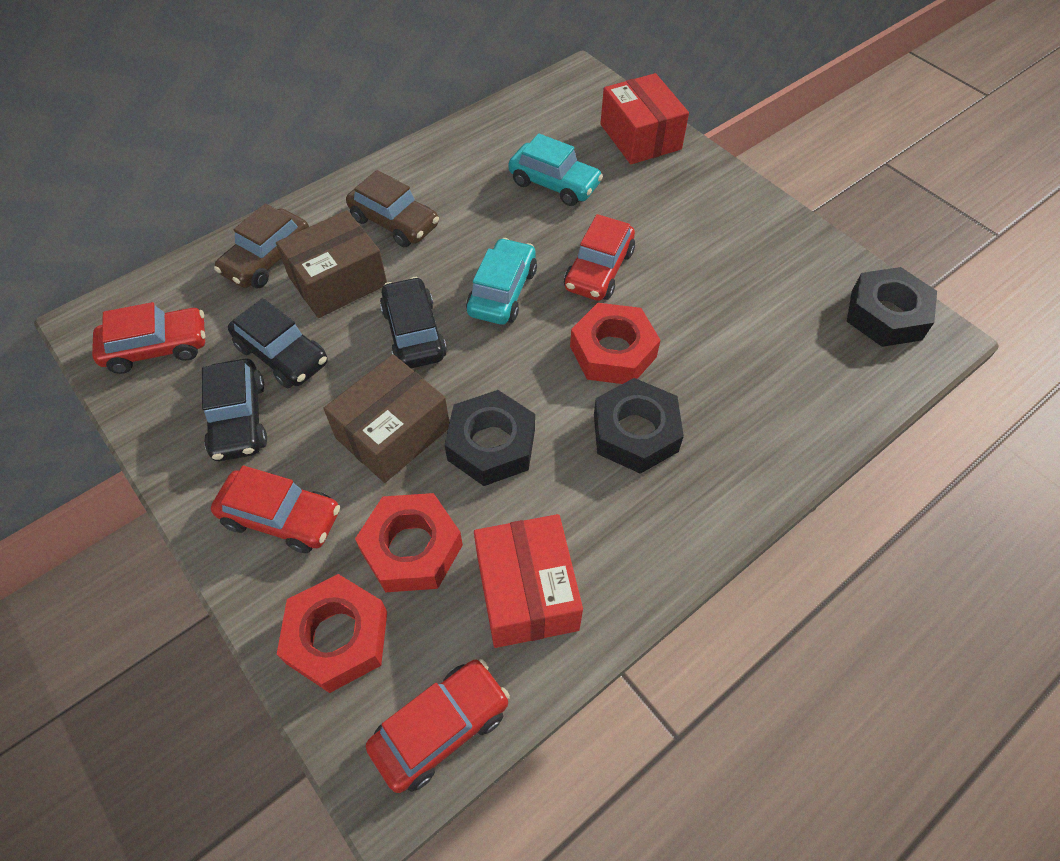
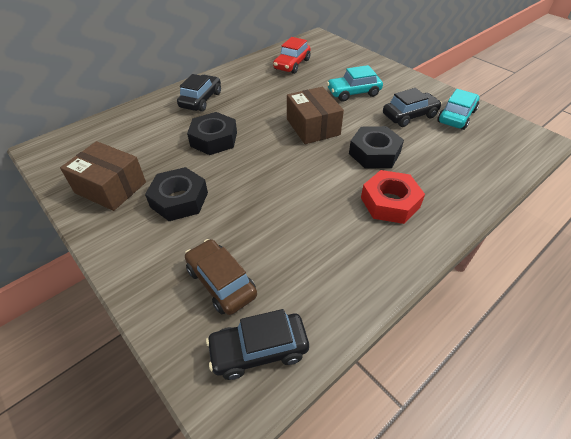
brown car: [214,204,309,288] [346,170,439,247] = 2 -> [185,239,257,315] = 1
red box: [474,514,583,648] [600,73,689,164] = 2 -> none = 0
red car: [92,302,205,374] [211,465,340,553] [366,659,510,793] [564,214,635,301] = 4 -> [273,37,311,74] = 1
red nut: [277,574,387,693] [355,493,463,592] [570,303,661,384] = 3 -> [361,170,425,224] = 1

